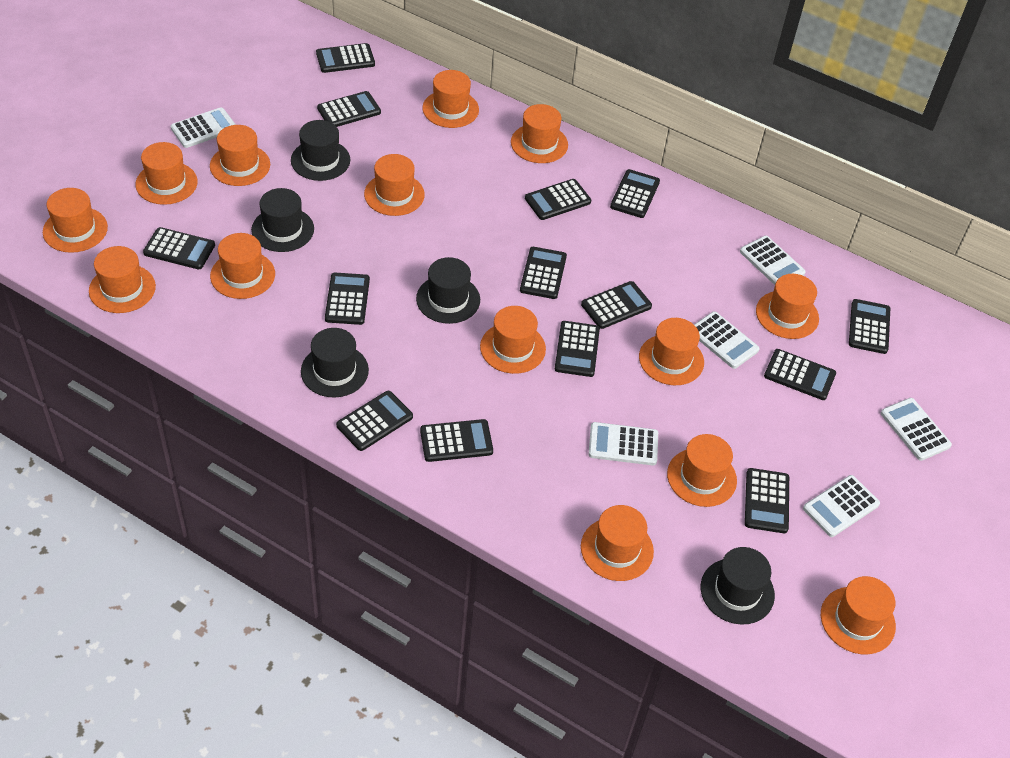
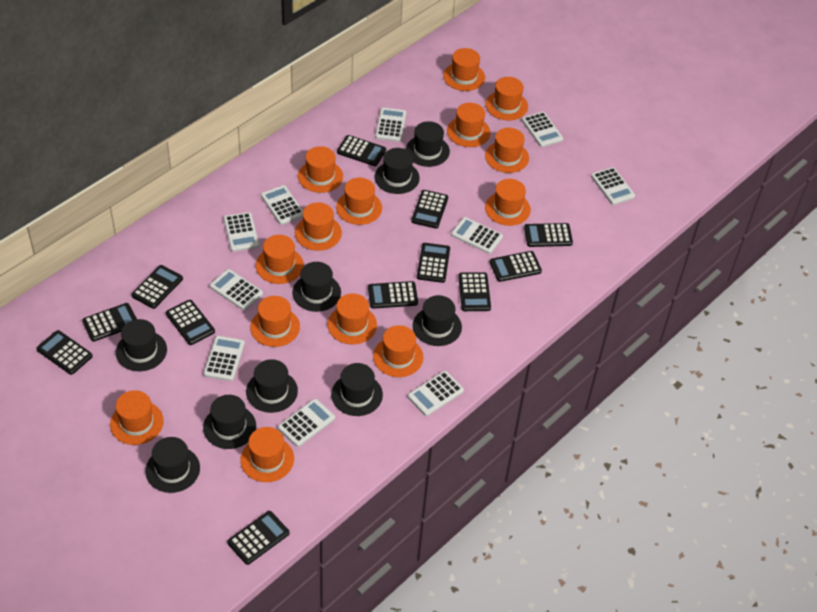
black calculator: [143,227,215,269] [316,43,375,73] [317,91,381,127] [325,273,370,325] [336,391,413,451] [420,419,493,462] [520,247,567,299] [525,179,591,220] [555,321,600,377] [581,281,652,329] [610,169,660,218] [745,468,789,533] [764,349,836,400] [849,299,890,354] = 14 -> [36,330,93,375] [82,303,137,342] [131,265,183,309] [166,300,215,345] [227,511,289,565] [337,135,386,166] [368,281,418,309] [411,190,448,229] [417,243,450,283] [458,272,491,311] [490,251,542,282] [524,223,573,247] = 12
black hat: [251,188,314,252] [291,120,350,181] [301,328,369,397] [416,257,480,324] [701,547,775,625] = 5 -> [116,319,167,371] [145,437,200,493] [203,395,256,449] [246,359,298,413] [292,262,341,312] [331,363,383,416] [375,148,420,194] [406,121,450,167] [413,295,462,346] = 9
white calculator: [171,107,236,148] [588,422,658,465] [694,311,760,369] [740,236,806,285] [803,475,880,537] [881,398,952,461] = 6 -> [204,336,245,381] [210,269,263,310] [224,212,259,252] [261,185,303,225] [278,399,335,447] [375,108,407,142] [408,371,464,416] [451,217,503,254] [522,112,563,147] [591,167,635,205] = 10

